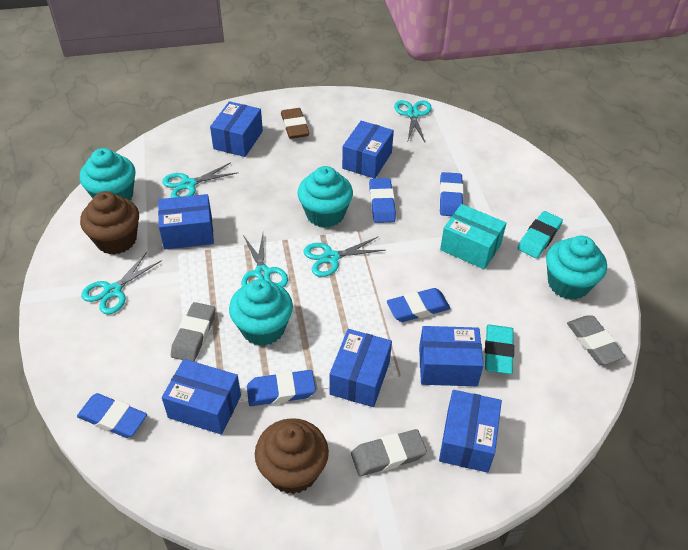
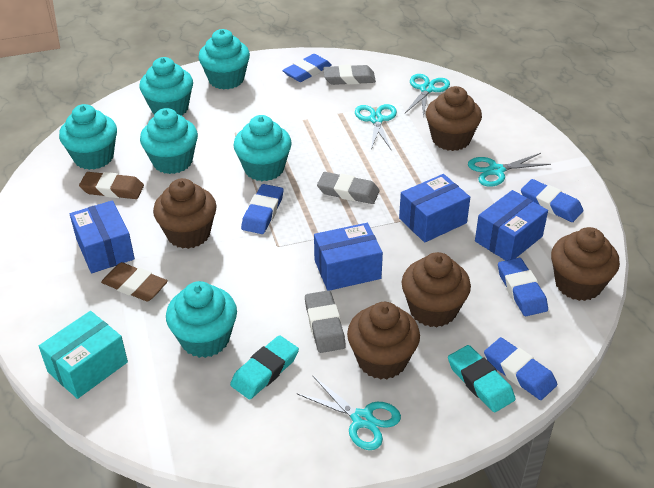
blue box: [158,194,214,249] [162,359,241,435] [210,101,263,157] [330,329,392,407] [342,121,394,179] [419,326,484,386] [439,390,502,473] = 7 -> [70,200,135,273] [314,223,383,291] [399,174,470,243] [475,190,548,260] = 4
brown cupcake: [80,191,139,254] [255,418,329,494] = 2 -> [153,178,217,249] [347,302,420,380] [402,252,471,327] [426,86,482,151] [551,227,620,301] = 5
brown eraser: [281,108,309,139] = 1 -> [79,172,144,199] [101,262,168,301] = 2
turquoise cupcake: [80,148,135,200] [229,279,293,346] [298,166,353,228] [546,236,607,300] = 4 -> [59,104,117,170] [139,57,193,116] [140,108,198,174] [166,281,237,358] [198,29,250,90] [233,115,292,181] = 6
turquoise scissors: [81,252,162,314] [162,162,237,198] [241,234,288,288] [303,237,386,277] [394,100,432,142] = 5 -> [297,375,401,450] [355,104,397,149] [405,74,450,118] [468,153,551,187] = 4

